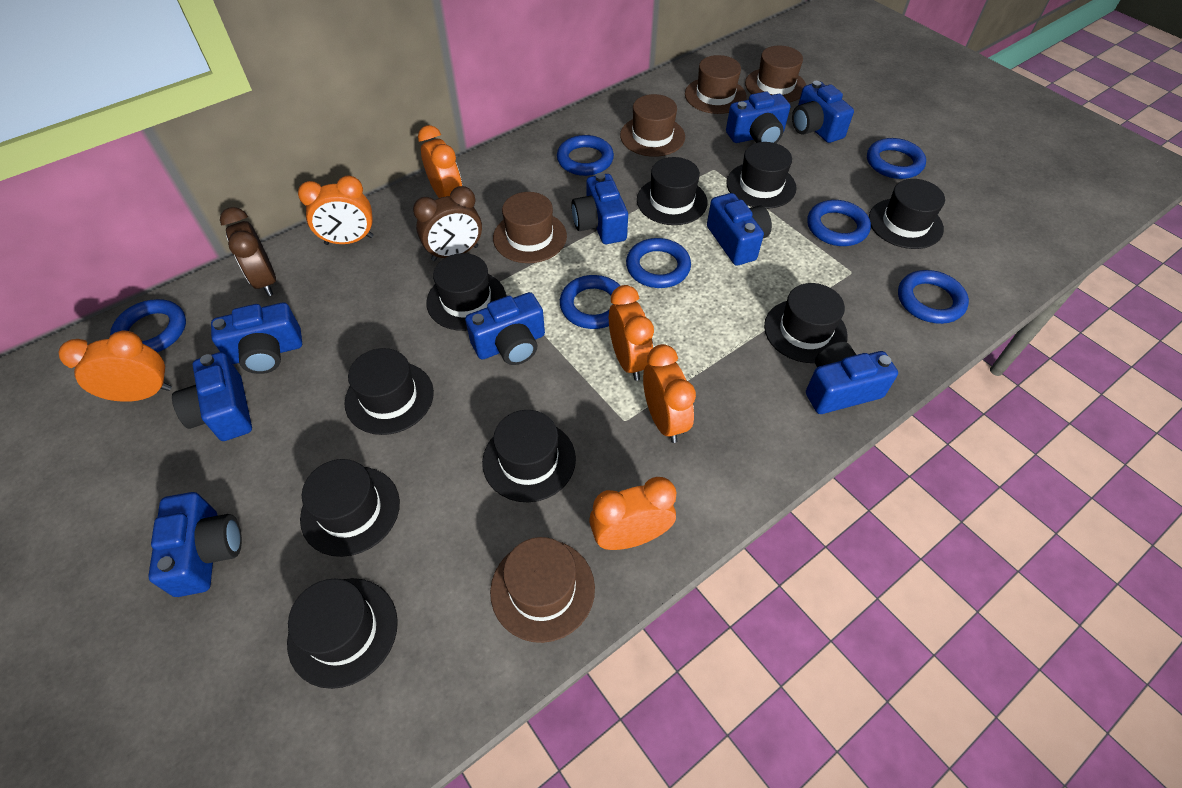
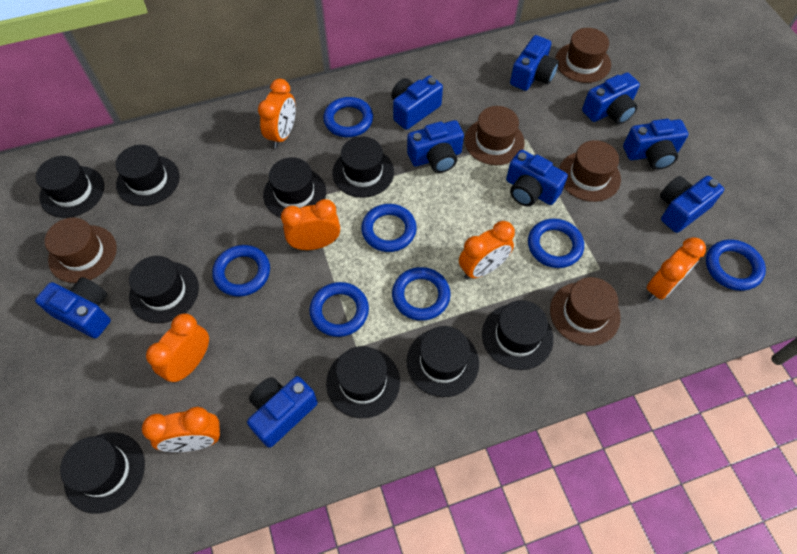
brown clock: [220,207,276,296] [413,186,482,261] = 2 -> none = 0

